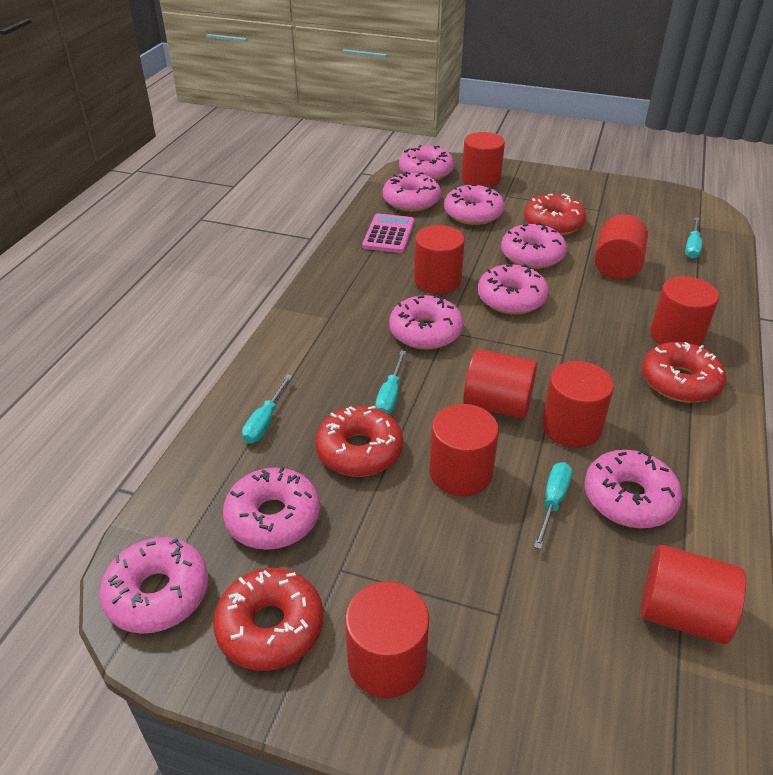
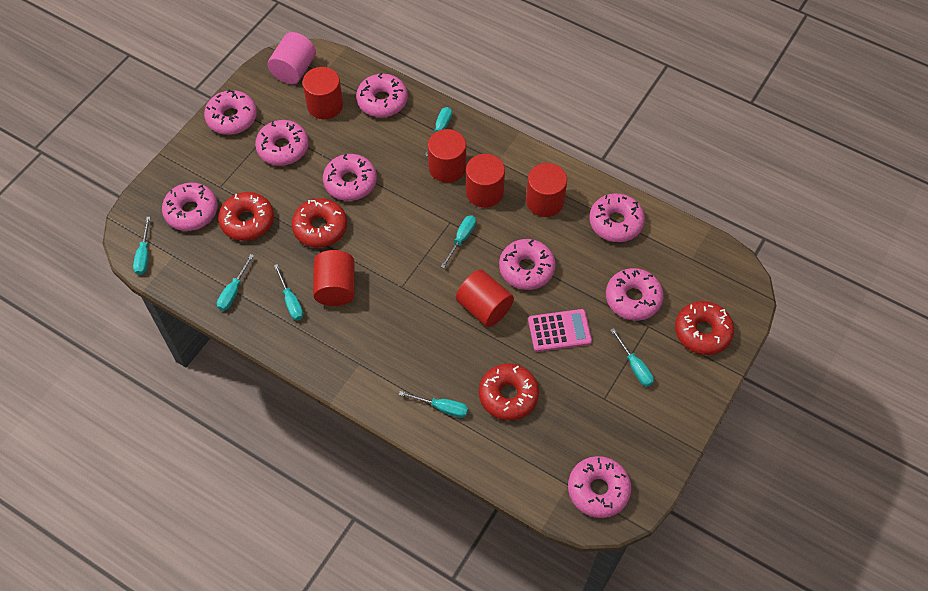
pink cylinder: none = 0 -> [268,32,316,84] = 1
red cylinder: [345,581,429,698] [414,225,465,294] [429,404,499,496] [462,132,505,187] [463,349,537,419] [542,361,614,448] [594,214,648,280] [641,545,746,644] [650,276,719,346] = 9 -> [302,67,343,119] [313,250,354,306] [428,129,466,183] [456,270,514,327] [466,154,505,208] [526,163,567,217] = 6
turquoise screwdriver: [242,374,292,444] [375,350,406,414] [534,462,572,549] [685,217,702,259] = 4 -> [133,217,150,275] [217,254,254,311] [274,264,303,321] [398,391,468,418] [425,107,452,156] [441,215,476,268] [611,328,654,387] = 7

